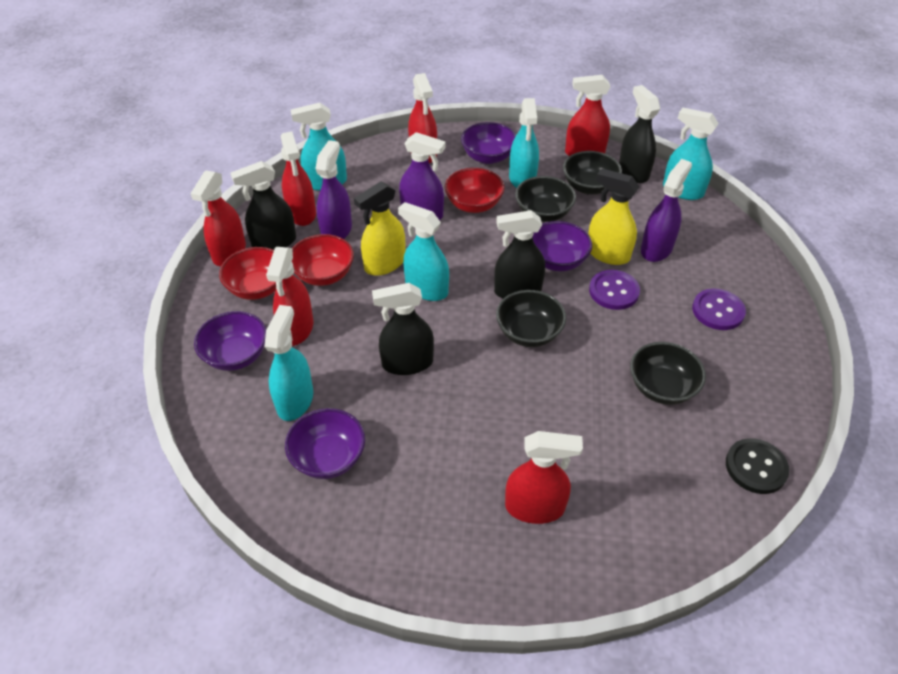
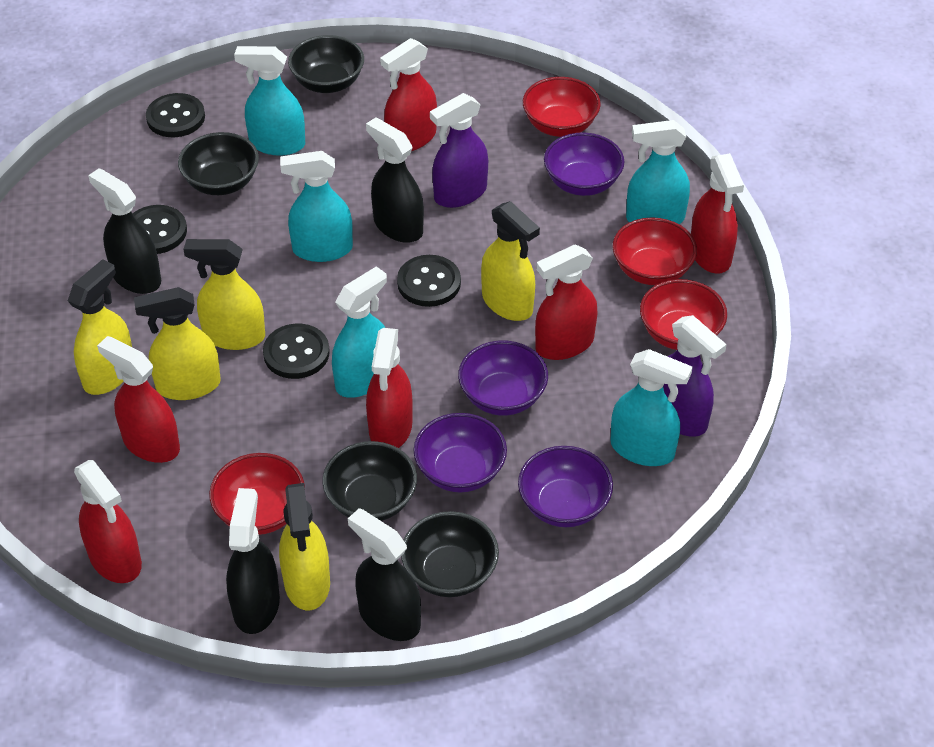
black button: [726,438,789,494] = 1 -> [132,205,187,254] [146,93,205,137] [263,324,330,379] [397,255,461,307] = 4
purple button: [589,270,640,310] [692,289,746,330] = 2 -> none = 0
purple spray bottle: [316,140,352,239] [399,132,446,220] [641,159,692,262] = 3 -> [430,93,488,208] [663,315,727,437] = 2
red bowl: [219,247,276,300] [292,234,354,286] [445,168,505,213] = 3 -> [209,453,305,535] [523,77,601,137] [613,217,697,285] [640,279,727,350] = 4
yellow spray bottle: [354,181,405,276] [588,168,639,265] = 2 -> [68,259,132,395] [134,287,221,400] [183,239,265,350] [279,483,330,610] [481,201,540,321] = 5

